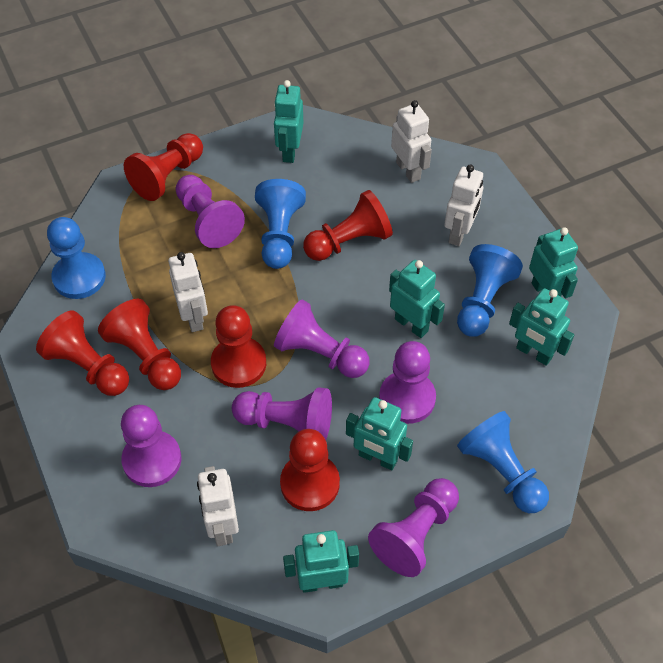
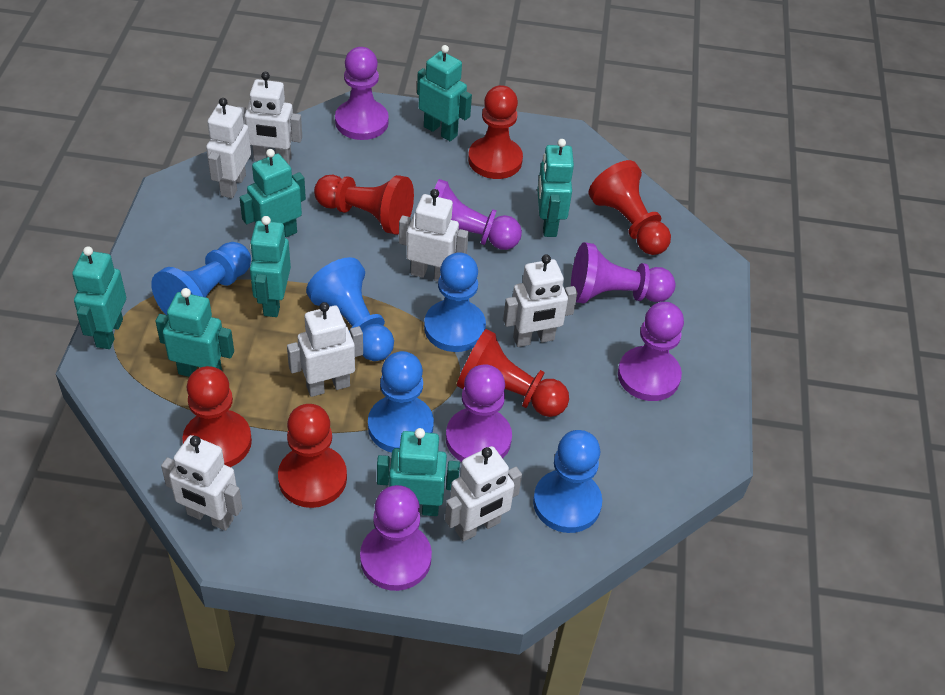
blue pawn: [47,217,106,299] [255,179,306,269] [457,244,523,337] [457,411,549,513] = 4 -> [151,242,251,315] [306,257,394,361] [368,351,434,452] [424,253,486,352] [533,430,602,533] = 5
turquoise robot: [274,80,303,163] [283,530,359,593] [346,397,413,470] [389,260,445,338] [509,288,574,366] [529,227,578,298] = 6 -> [72,246,126,349] [156,288,234,377] [239,149,306,237] [250,216,291,317] [377,428,460,516] [417,45,472,141] [537,139,574,237] = 7
white robot: [168,252,208,332] [197,466,239,546] [391,100,432,183] [444,165,483,246] = 4 -> [161,435,242,531] [206,98,251,198] [239,72,302,164] [287,302,363,397] [399,189,469,281] [445,446,522,541] [503,254,577,347] = 7

